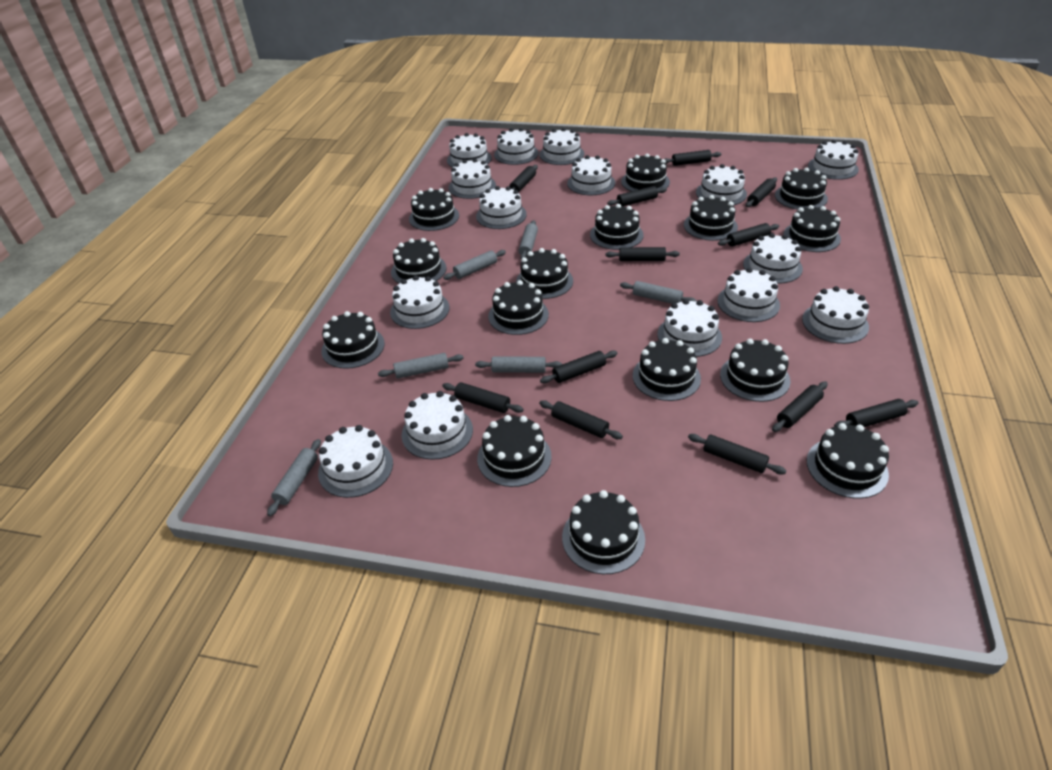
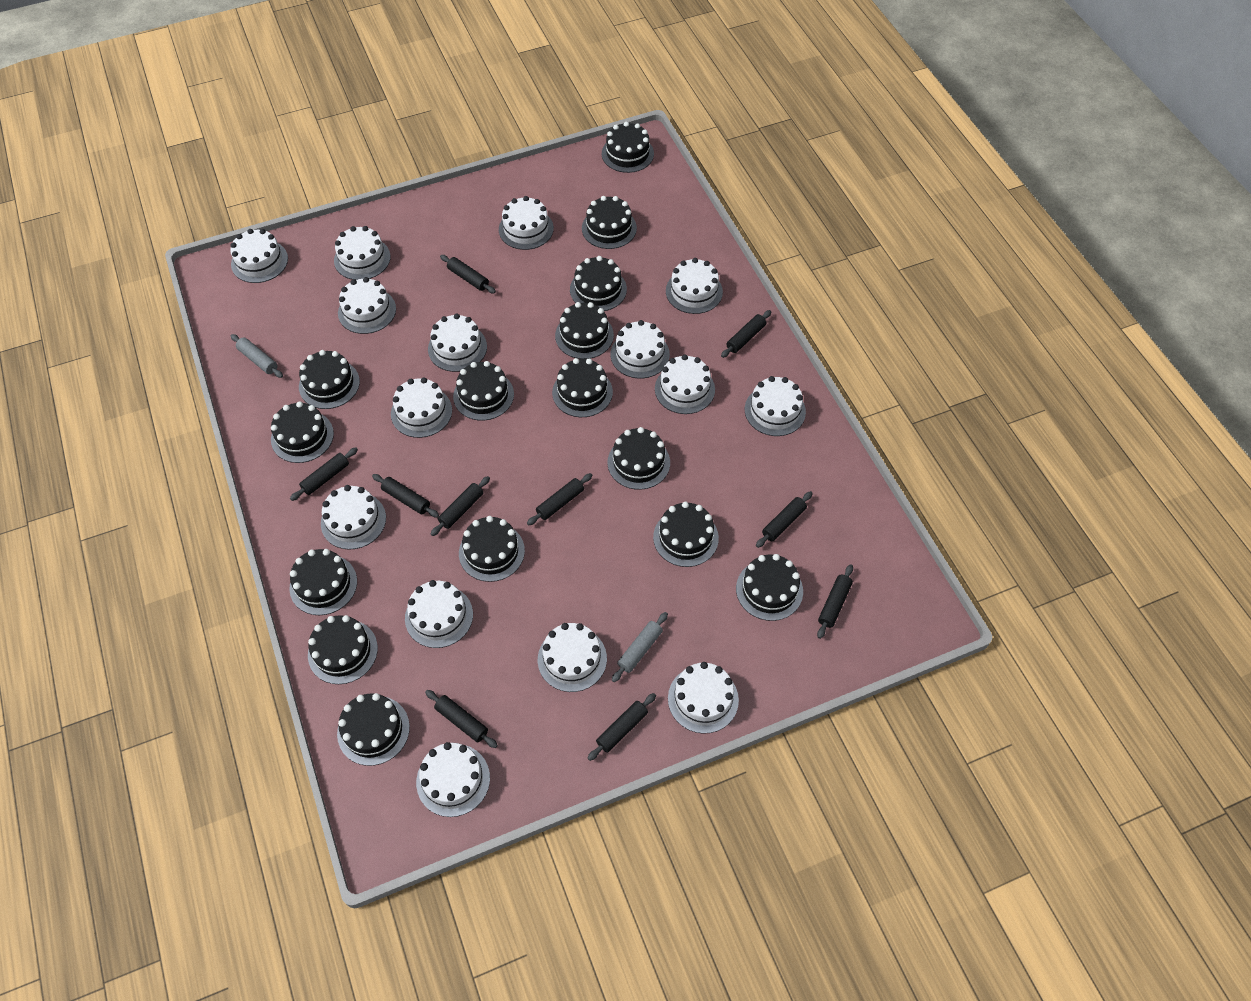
black rolling pin: [442,382,524,413] [509,165,538,192] [539,400,623,439] [540,351,618,383] [605,247,680,261] [607,186,667,206] [665,150,721,166] [688,434,786,475] [718,223,779,247] [746,177,777,207] [772,381,828,432] [834,399,918,427] = 12 -> [290,447,358,501] [372,474,439,518] [425,690,498,748] [431,476,490,536] [440,255,496,294] [527,473,592,525] [587,693,656,761] [721,310,771,358] [756,491,813,548] [817,564,853,639] = 10
grey rolling pin: [267,439,321,516] [378,353,463,379] [443,250,506,280] [475,357,562,373] [519,220,538,259] [620,281,697,304] = 6 -> [231,334,283,378] [612,612,668,682] = 2

